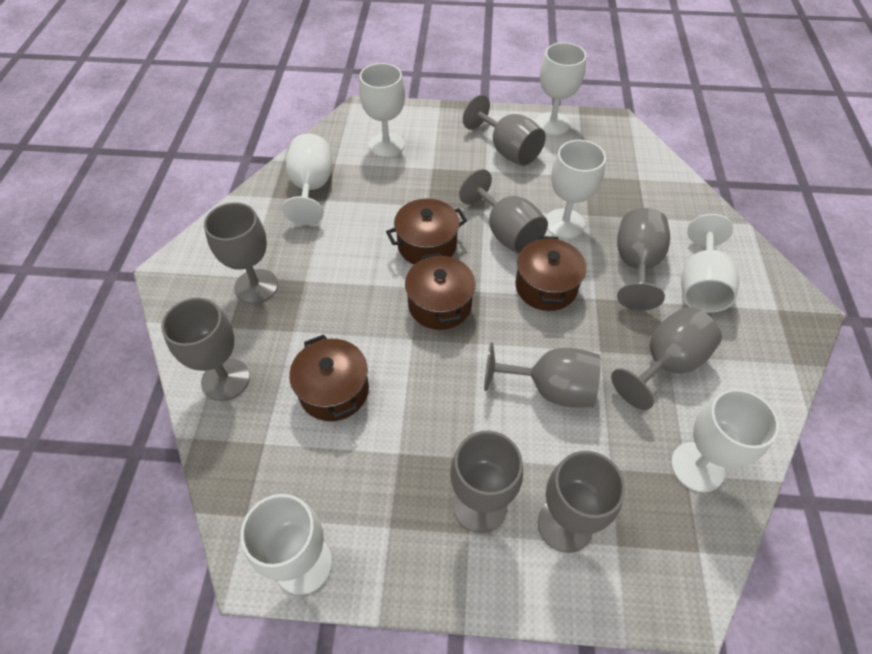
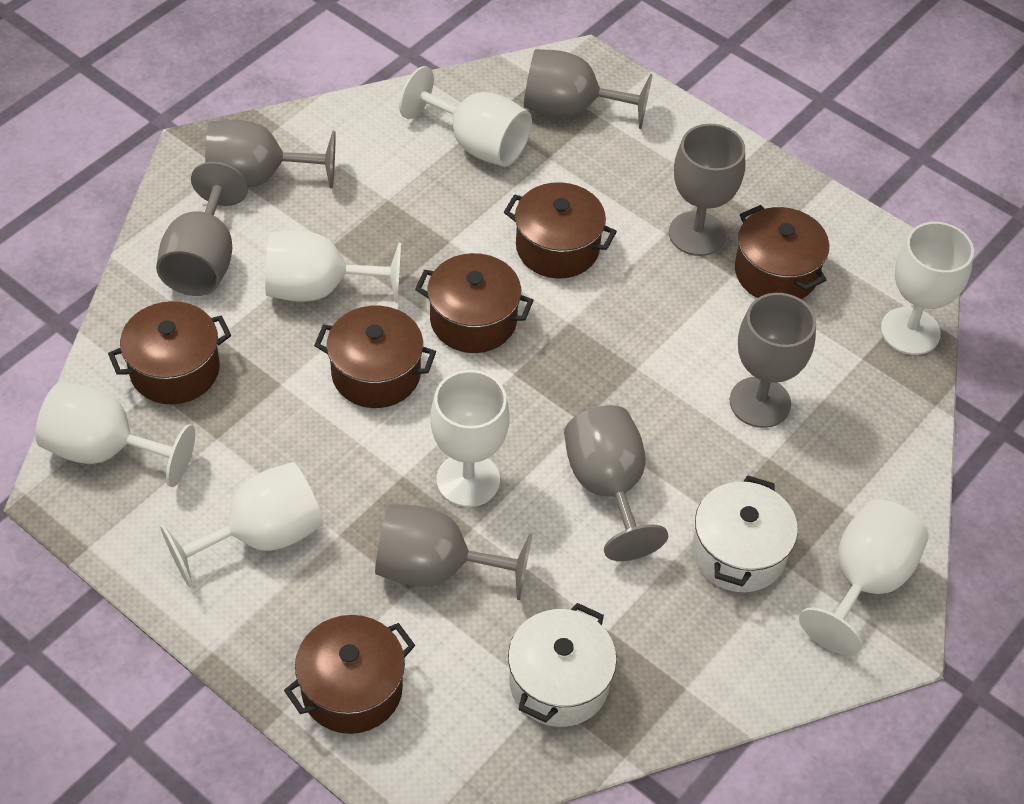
brown pot: [289,335,369,421] [386,199,467,265] [405,253,476,330] [515,236,586,311] = 4 -> [108,301,231,404] [284,615,415,734] [314,306,436,408] [415,253,534,353] [504,182,617,278] [735,205,829,299] = 6
grey goblet: [161,298,250,401] [204,202,278,304] [450,431,523,533] [459,169,548,254] [463,95,546,166] [484,342,601,407] [538,451,625,553] [611,307,722,410] [617,208,670,310] = 9 -> [156,162,248,296] [205,120,336,189] [375,504,533,600] [524,49,653,129] [564,405,668,561] [669,124,745,256] [730,293,816,428] = 7
white pot: none = 0 -> [508,603,617,727] [692,475,798,592] = 2

